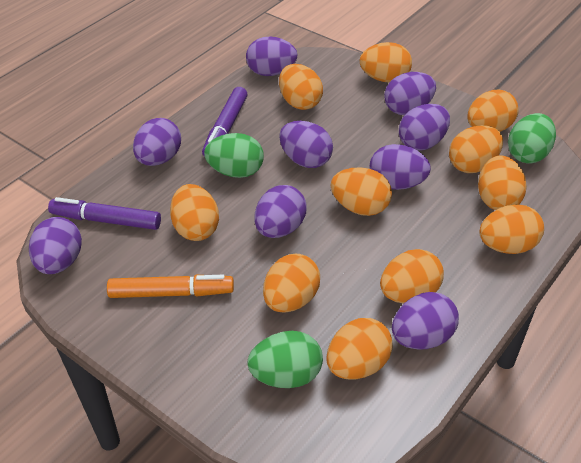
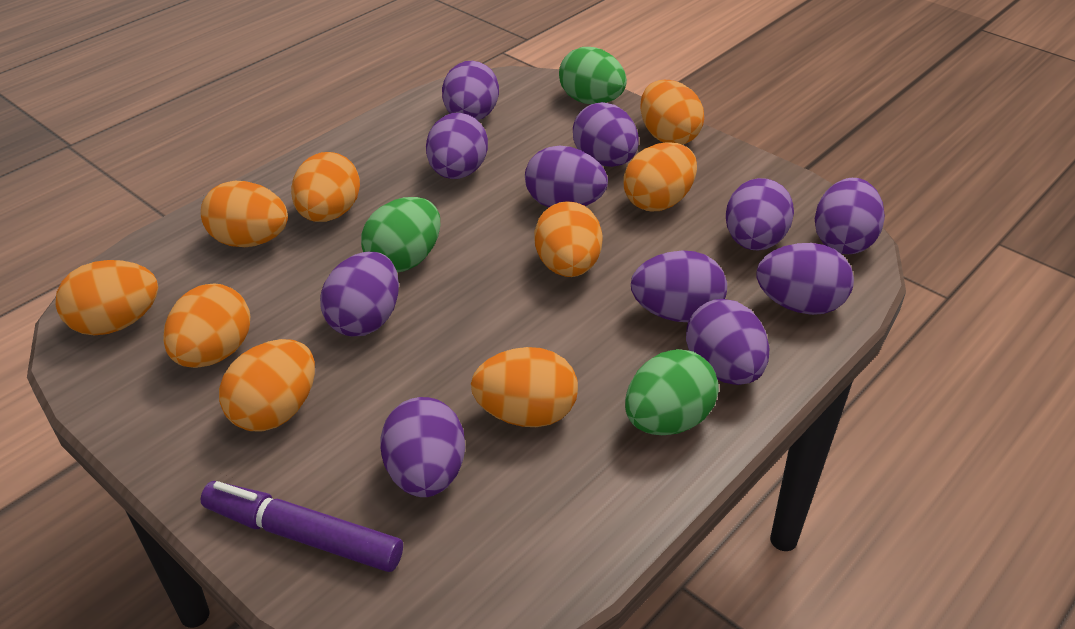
orange egg: [170,184,219,241] [263,254,320,313] [279,64,323,110] [326,318,393,379] [331,167,392,216] [360,42,412,83] [380,249,444,303] [449,125,503,173] [467,90,519,132] [478,155,527,210] [479,204,544,254] = 11 -> [55,260,158,335] [163,283,250,368] [201,181,288,247] [219,339,315,432] [291,152,360,222] [471,347,578,427] [534,201,603,277] [623,142,697,211] [640,80,704,145] = 9
orange marker: [107,275,234,298] = 1 -> none = 0
purple egg: [29,217,82,274] [133,118,181,166] [246,36,298,76] [255,185,307,238] [279,121,333,168] [370,144,431,190] [384,72,436,115] [392,292,459,350] [399,104,450,151] = 9 -> [320,252,399,336] [380,397,465,497] [426,113,488,179] [442,61,499,120] [525,146,608,207] [573,102,639,167] [631,250,727,322] [686,299,769,385] [726,178,794,250] [756,243,854,315] [815,178,885,254] = 11
purple marker: [48,197,161,230] [202,87,248,157] = 2 -> [201,481,403,572] = 1

